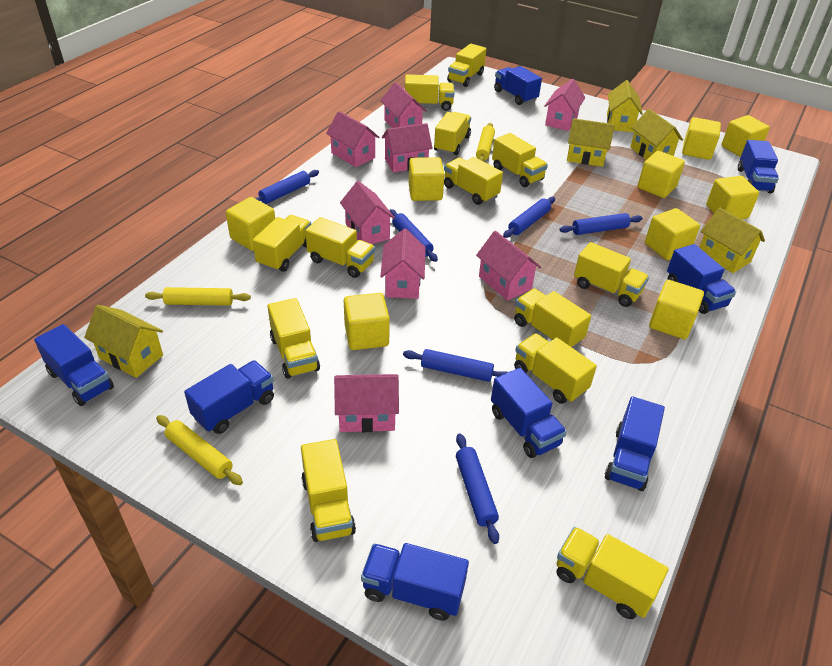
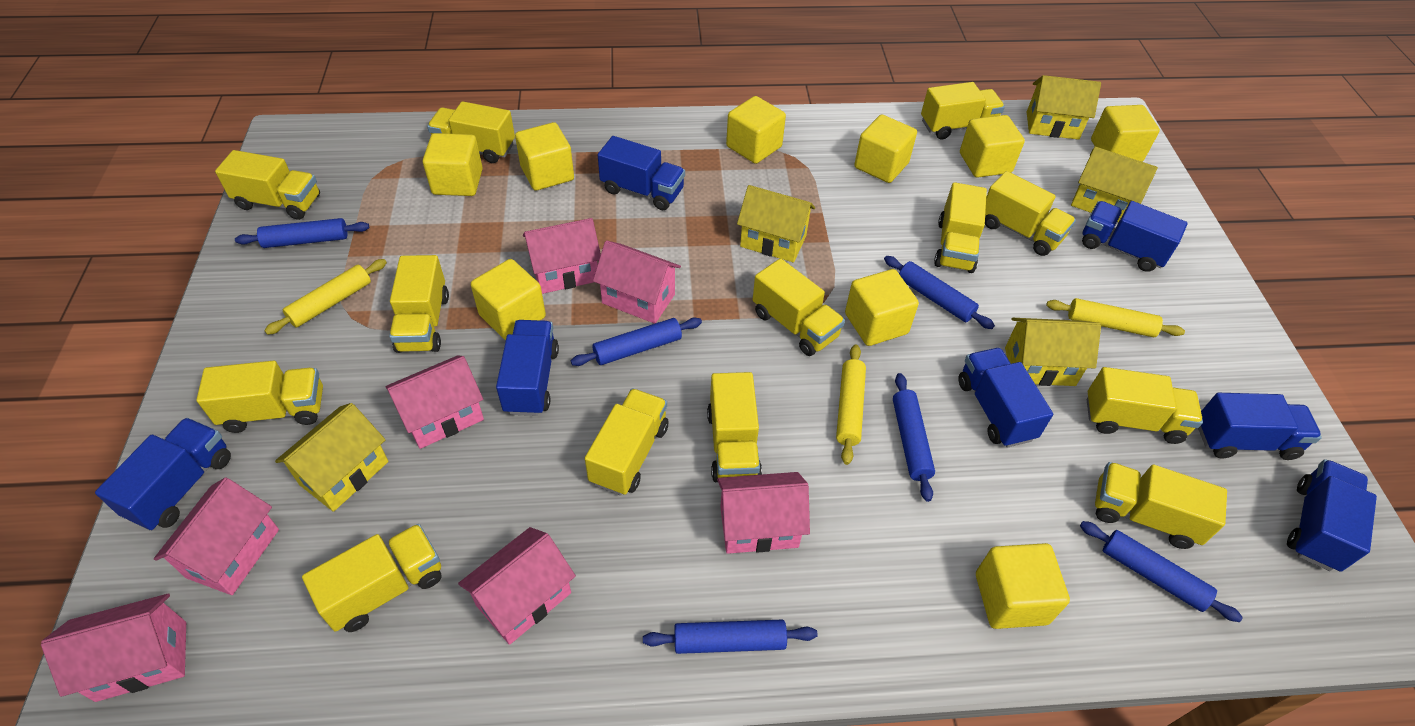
blue truck: [34,324,114,406] [184,360,274,434] [361,543,469,621] [491,368,567,458] [494,66,542,105] [605,396,665,491] [667,244,736,314] [738,140,779,193] = 8 -> [95,418,231,531] [496,320,559,416] [598,136,685,210] [958,348,1053,448] [1082,201,1188,272] [1198,393,1322,460] [1287,459,1377,572] = 7
pink house: [326,111,379,167] [334,374,399,432] [340,181,395,244] [380,82,427,128] [380,229,426,299] [382,123,433,173] [476,231,541,301] [545,79,586,131] = 8 -> [41,594,186,702] [154,477,279,595] [385,355,484,449] [458,527,576,645] [523,218,601,294] [593,240,681,324] [717,472,810,554] = 7

